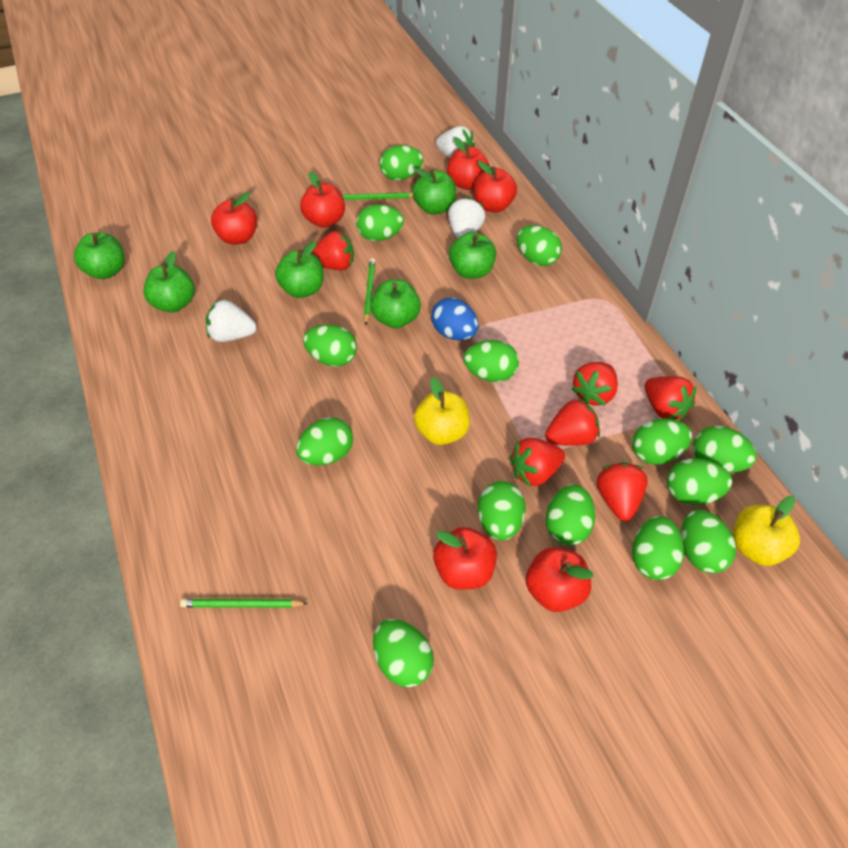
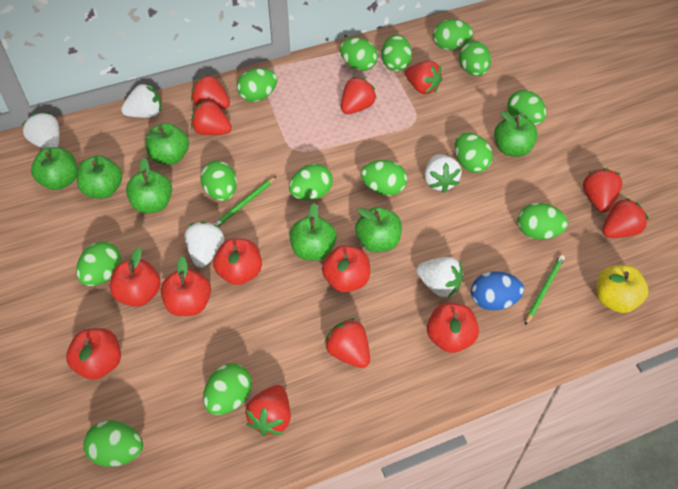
green apple: [74,232,124,279] [143,251,195,312] [275,242,324,298] [371,280,421,328] [412,168,456,215] [449,232,496,279] = 6 -> [31,147,77,190] [76,155,122,198] [126,158,172,213] [145,123,189,165] [289,203,337,261] [355,207,402,252] [494,111,538,157] = 7
green pencil: [180,599,308,608] [342,193,413,200] [364,258,375,325] = 3 -> [213,176,277,226] [525,255,565,325] = 2
red strawberry: [311,231,354,270] [510,438,565,487] [545,398,600,446] [571,362,618,406] [597,462,648,521] [645,376,696,420] = 6 -> [191,75,230,109] [191,100,232,135] [245,385,291,436] [324,318,370,368] [341,77,377,114] [405,61,443,94] [583,168,623,212] [603,198,648,238] = 8
white strawberry: [206,300,257,342] [436,126,475,158] [448,197,486,239] = 3 -> [22,112,60,149] [121,83,161,118] [184,222,224,268] [416,257,463,298] [425,155,461,193] = 5
yellow apple: [414,377,470,445] [733,496,800,566] = 2 -> [596,265,649,313] = 1

